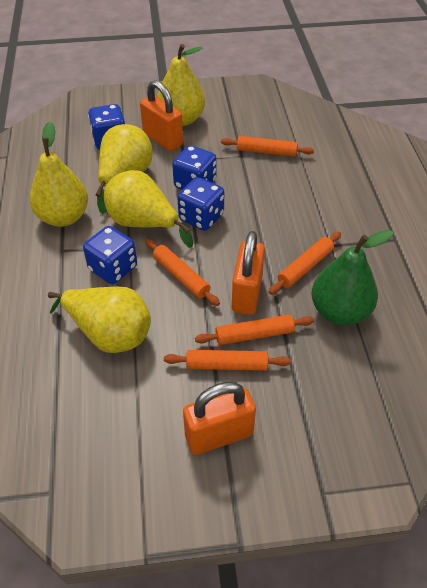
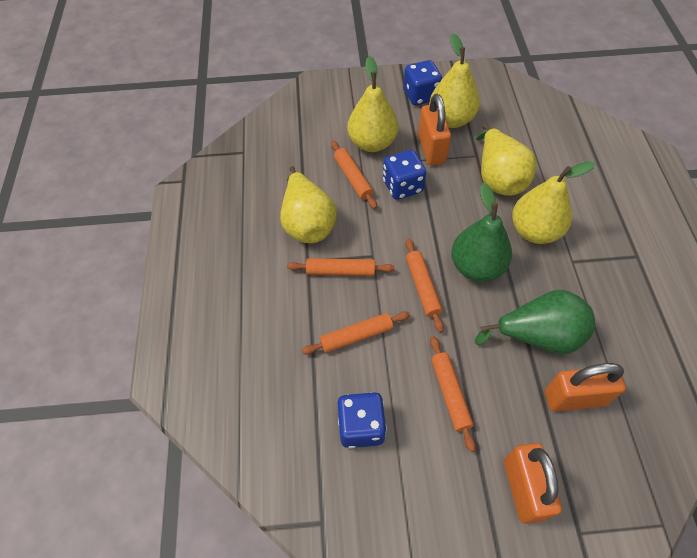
blue dice: [83,226,137,284] [88,104,125,149] [172,145,217,190] [177,177,224,231] = 4 -> [338,392,387,448] [383,150,426,200] [403,60,442,106] = 3
green pear: [312,230,394,325] = 1 -> [451,183,512,282] [475,290,595,354] = 2

